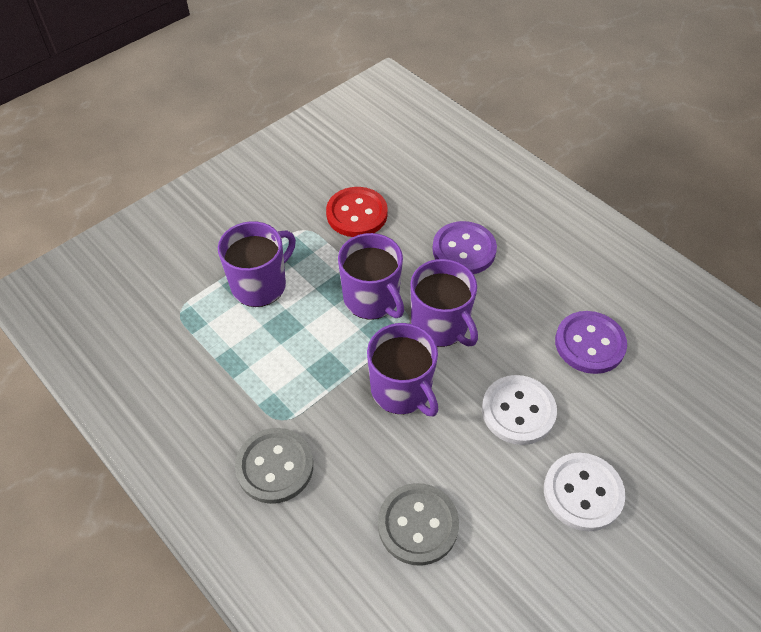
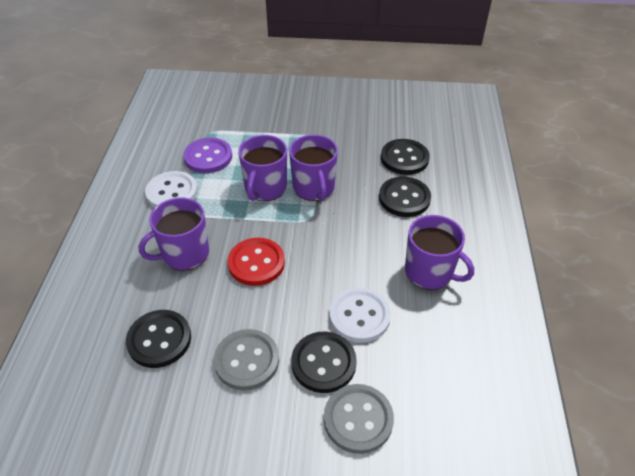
black button: none = 0 -> [126,310,191,368] [291,332,357,393] [379,177,431,217] [381,139,430,175] = 4
purple button: [432,221,497,274] [555,311,627,374] = 2 -> [183,137,232,173] = 1

